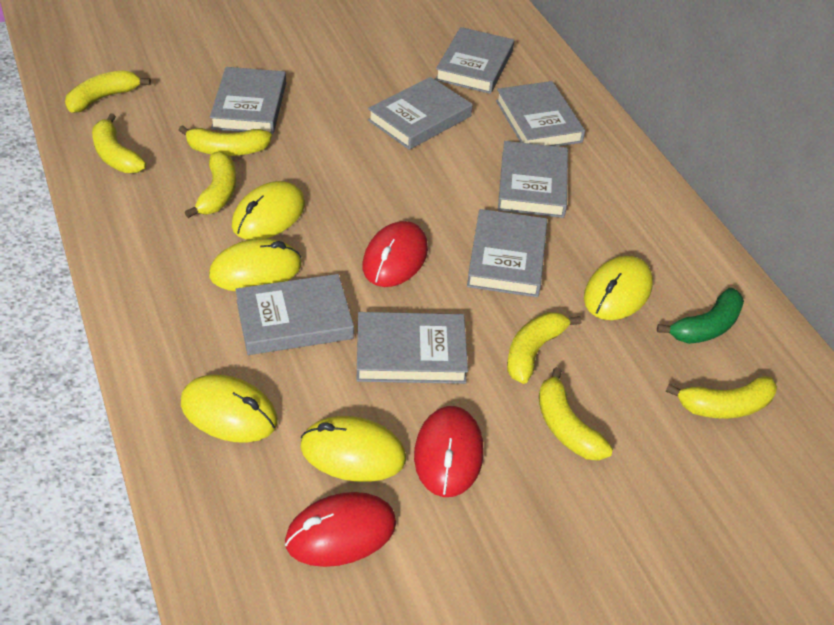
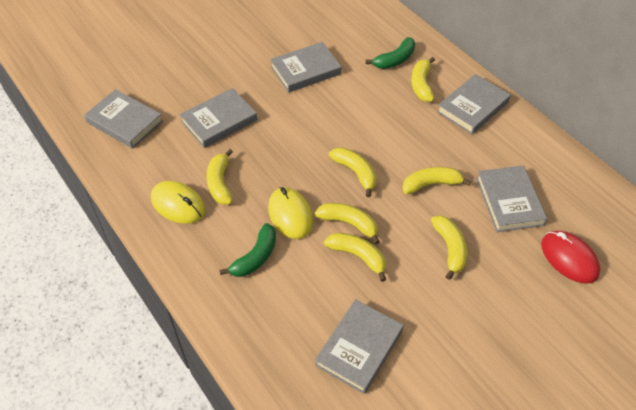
green banana: [657,288,744,344] = 1 -> [220,223,276,277] [366,37,415,69] = 2
grey book: [210,67,286,134] [235,274,354,355] [356,312,468,384] [368,77,473,150] [435,27,514,94] [467,209,547,297] [496,81,585,147] [498,141,568,218] = 8 -> [84,89,163,149] [179,88,257,148] [270,42,342,93] [315,299,404,394] [437,74,511,134] [476,165,547,232] = 6
red mouse: [285,492,396,567] [362,221,428,287] [414,406,484,497] = 3 -> [541,231,600,284] = 1
yellow mouse: [181,374,278,443] [209,239,301,291] [232,181,305,240] [300,416,406,482] [584,256,653,320] = 5 -> [151,181,205,224] [268,187,313,239] = 2

